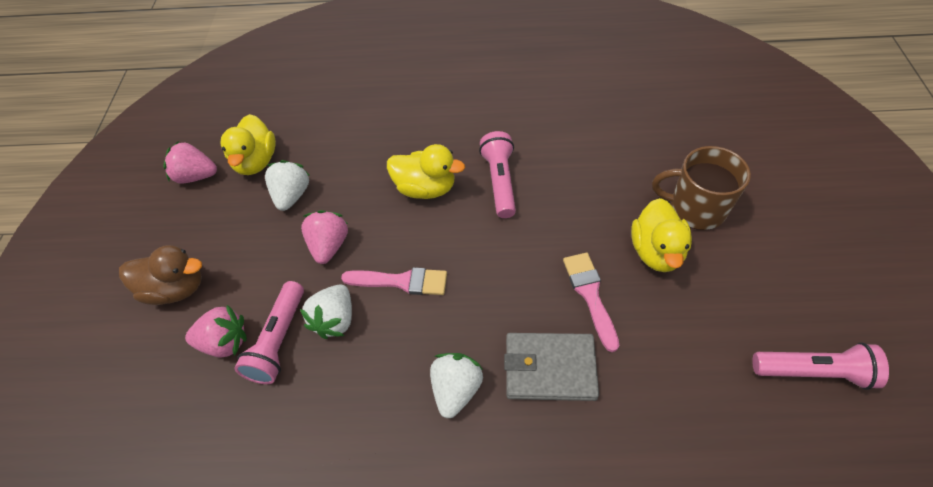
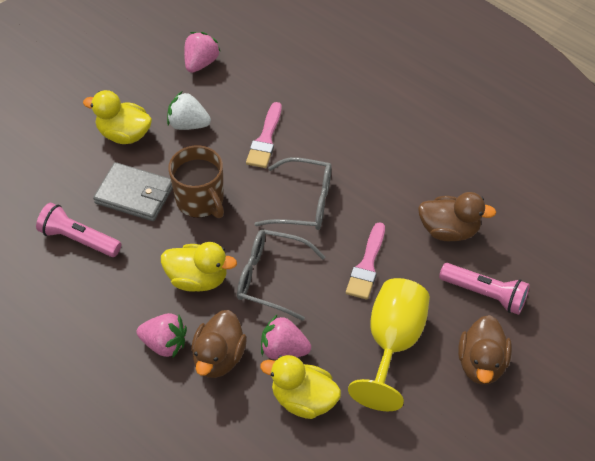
brown duck: [119,245,202,305] = 1 -> [191,310,247,378] [418,192,496,241] [458,315,512,385] = 3
grey glasses: none = 0 -> [237,229,325,321] [255,157,332,230] = 2
pink flashlight: [234,281,304,384] [479,131,516,218] [752,342,889,390] = 3 -> [36,203,121,257] [439,263,530,315] = 2
white strawberry: [265,160,310,211] [300,284,352,339] [430,353,483,418] = 3 -> [167,92,211,130] = 1
yellow goblet: none = 0 -> [348,278,430,411] = 1

